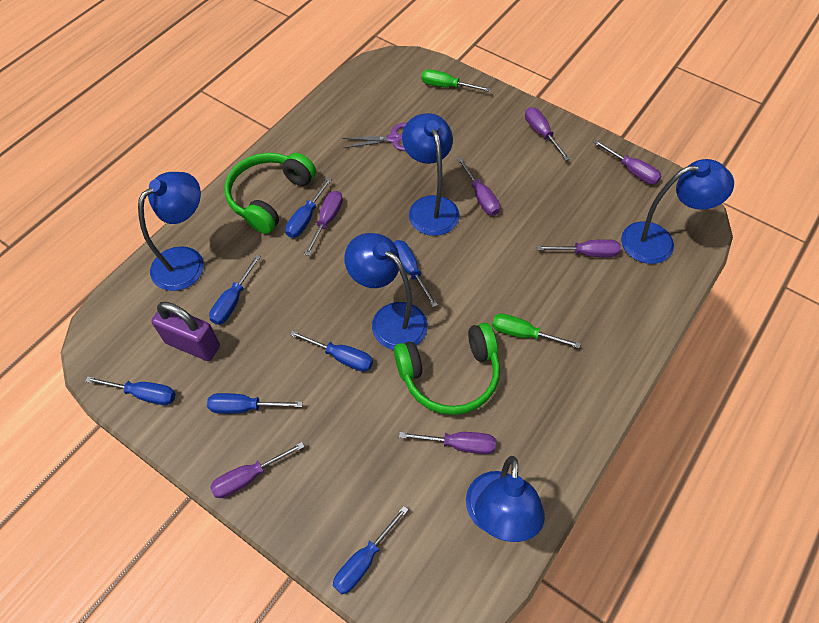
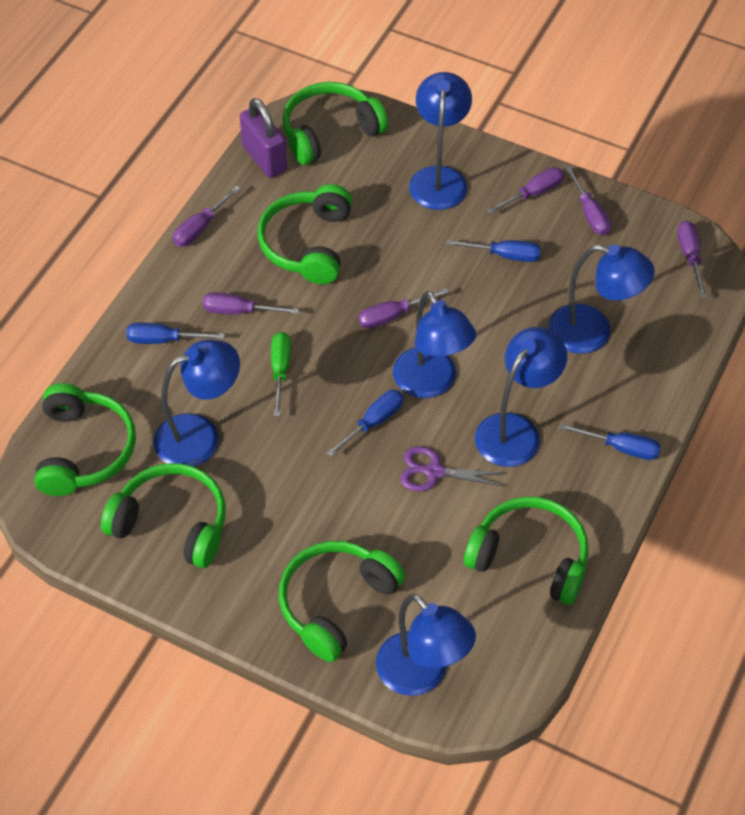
blue lamp: [138,172,204,291] [344,233,428,350] [402,113,460,236] [466,456,545,542] [621,159,734,264] = 5 -> [154,340,240,467] [376,594,476,696] [393,291,476,398] [409,72,472,210] [475,327,567,467] [548,245,655,354] = 6
blue screwdriver: [85,376,176,405] [207,393,302,414] [209,255,261,325] [285,178,332,238] [290,330,373,372] [333,506,409,594] [394,240,438,307] = 7 -> [126,323,225,344] [327,390,404,457] [446,240,541,262] [559,423,661,460] = 4
green headphones: [224,153,316,234] [394,323,500,415] = 2 -> [34,383,136,496] [101,463,226,568] [258,184,352,284] [279,541,405,662] [283,82,389,165] [464,497,589,605] = 6
green screwdriver: [421,69,491,92] [492,314,581,348] = 2 -> [271,332,291,417] = 1
purple screwdriver: [210,442,305,498] [304,191,343,256] [399,432,496,454] [457,157,500,216] [525,107,570,161] [537,239,621,257] [593,140,661,184] = 7 -> [173,185,241,247] [203,292,299,314] [358,288,449,329] [486,167,564,214] [565,165,611,236] [677,221,707,298] = 6

